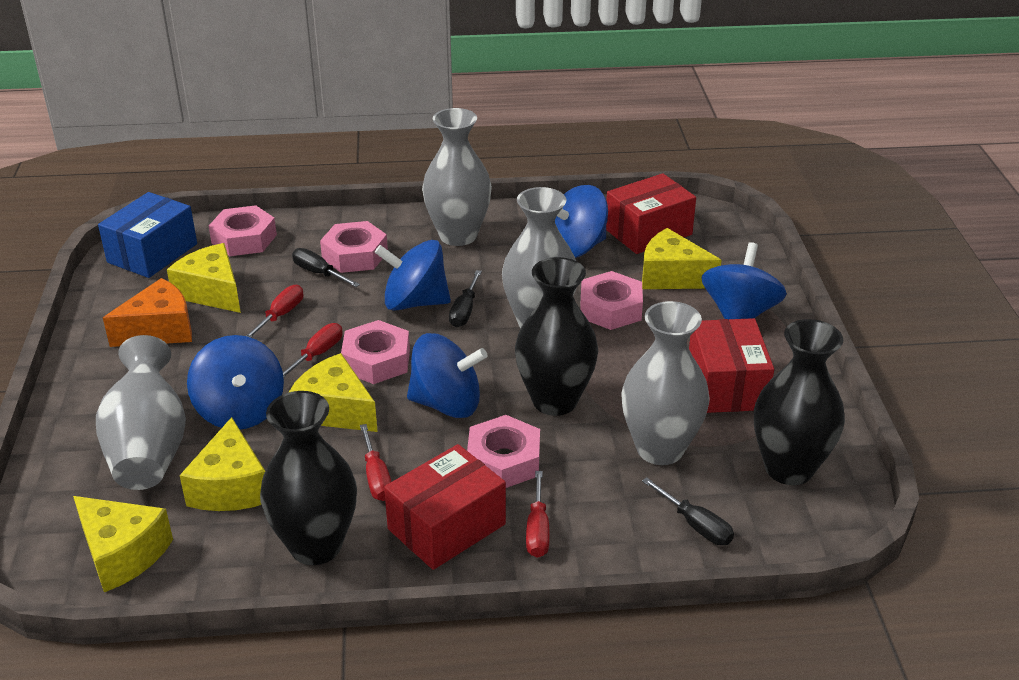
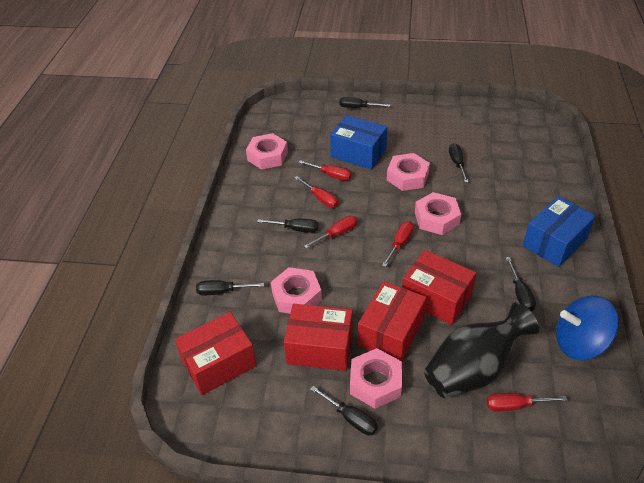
black screwdriver: [292,248,360,287] [449,270,482,327] [642,477,734,545] = 3 -> [196,280,264,295] [257,219,319,233] [310,386,378,435] [339,97,390,108] [449,143,469,183] [505,257,536,311] = 6
black vase: [260,391,357,565] [515,257,598,416] [754,319,845,485] = 3 -> [424,302,539,398] = 1
blue box: [98,192,197,278] = 1 -> [330,115,387,170] [523,196,596,267] = 2
blue spinning top: [187,335,284,429] [375,240,451,311] [407,333,488,418] [555,185,608,258] [702,242,787,319] = 5 -> [556,296,619,360] = 1
grey vase: [96,335,186,490] [422,108,492,246] [502,187,576,329] [621,301,710,465] = 4 -> none = 0
orange cheese: [103,278,192,347] = 1 -> none = 0
red box: [384,444,506,570] [606,173,696,254] [689,318,774,413] = 3 -> [175,312,257,395] [284,304,353,371] [358,281,427,361] [402,250,476,325] = 4
red screwdriver: [246,285,303,338] [283,323,343,378] [360,424,392,501] [526,471,550,558] = 4 -> [295,176,339,208] [298,160,352,181] [304,216,357,249] [382,221,414,267] [487,393,568,411] = 5
yellow cheese: [73,496,173,592] [167,243,241,313] [180,417,265,511] [288,353,378,432] [642,228,722,289] = 5 -> none = 0

